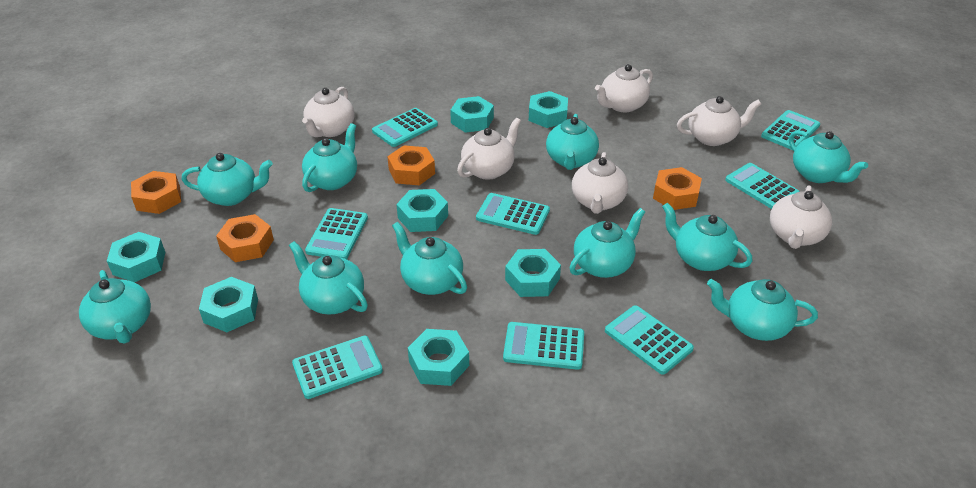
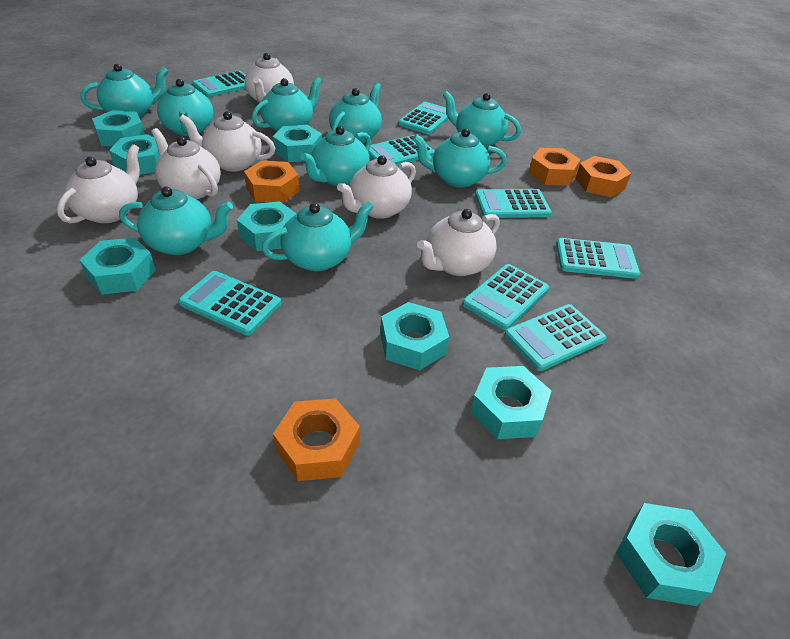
turquoise nut: [107,232,165,282] [199,277,258,332] [396,189,448,232] [408,329,469,386] [450,96,494,133] [505,249,561,297] [529,91,568,128] = 7 -> [80,238,156,295] [92,110,145,147] [109,134,160,175] [237,201,297,251] [273,125,322,162] [380,302,449,370] [470,366,551,439] [616,503,726,606] = 8
turquoise teapot: [79,270,151,344] [182,153,273,206] [289,241,368,315] [302,123,357,192] [392,222,467,295] [546,114,599,170] [569,208,645,278] [662,203,753,271] [707,279,818,341] [789,130,868,183] = 10 -> [80,64,169,118] [119,186,233,255] [157,79,213,136] [252,77,322,132] [262,202,374,271] [301,126,371,186] [329,83,382,143] [412,128,507,188] [443,91,521,148] = 9

